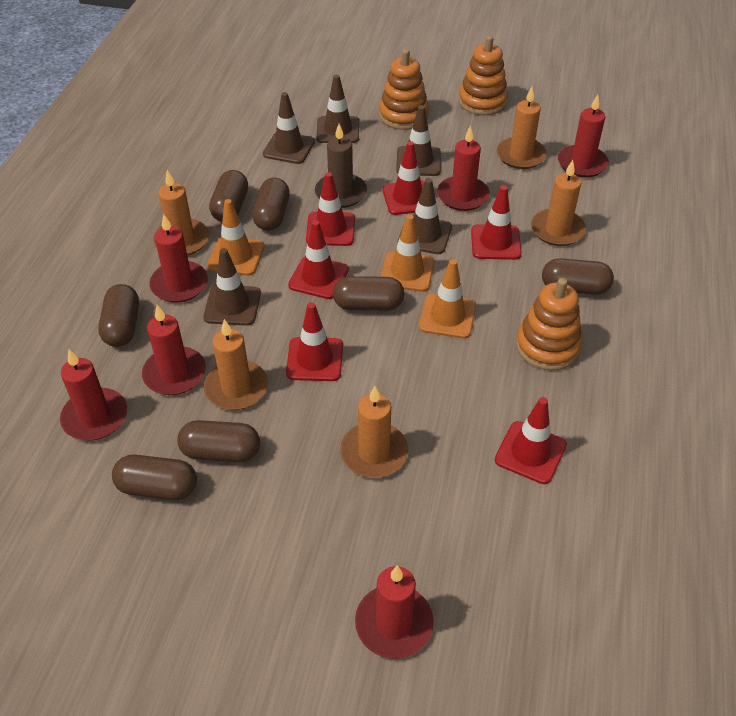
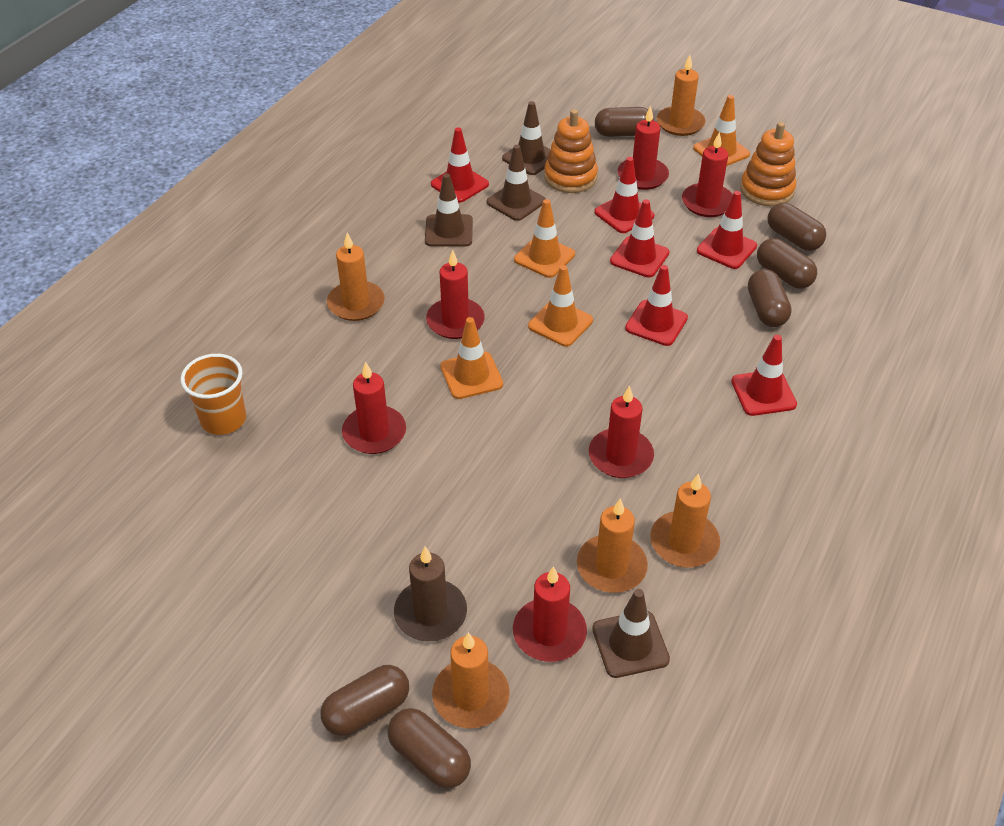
brown capsule: [98,284,139,347] [112,455,197,500] [177,420,260,462] [209,170,248,222] [252,178,290,231] [333,276,404,310] [542,258,614,295] = 7 -> [321,665,409,736] [388,708,471,788] [595,107,654,137] [748,269,792,327] [757,238,817,289] [768,203,826,251] = 6
brown traffic cone: [203,248,261,326] [263,92,315,164] [316,75,359,143] [396,105,441,176] [398,178,452,254] = 5 -> [425,173,473,247] [487,145,545,221] [502,101,551,175] [592,589,670,678] = 4
orange cup: none = 0 -> [181,354,246,435] = 1
orange stacking toy: [379,49,429,130] [459,36,508,115] [516,278,582,371] = 3 -> [544,109,598,193] [740,122,796,206] = 2
orange traffic cone: [207,199,265,276] [381,214,434,292] [419,259,476,339] = 3 -> [440,317,503,399] [514,199,575,278] [528,265,593,347] [693,95,750,166] = 4

